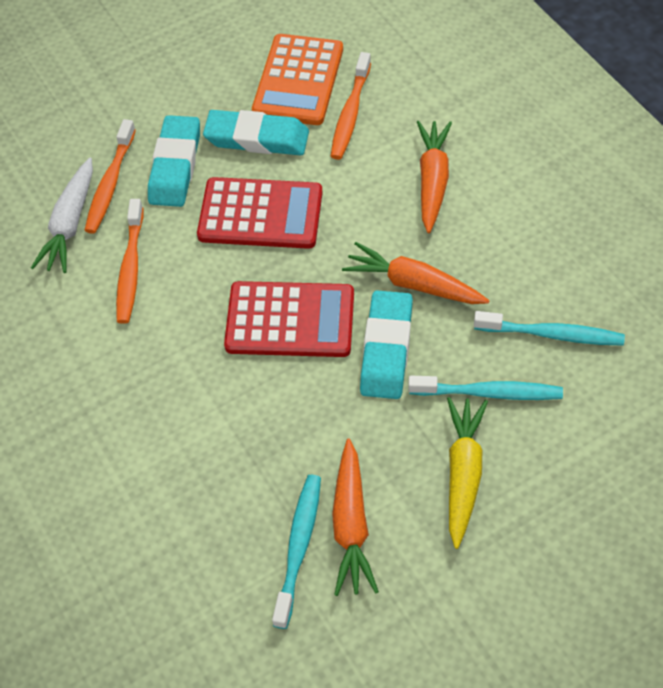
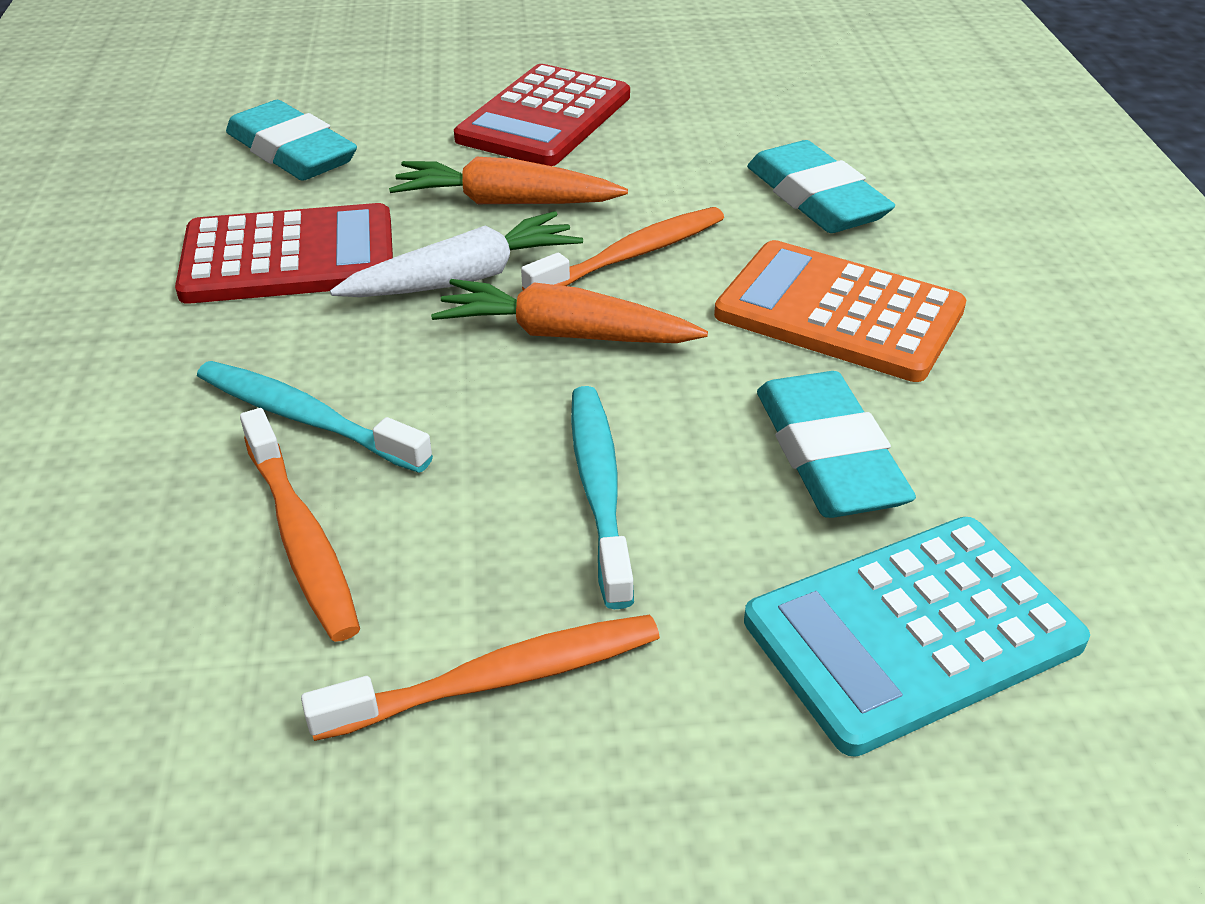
orange carrot: [332,439,379,596] [342,242,490,304] [417,121,452,233] = 3 -> [389,157,628,204] [431,279,708,343] = 2
turquoise calculator: none = 0 -> [744,517,1090,757] = 1
turquoise toothbrush: [272,475,321,629] [408,376,563,400] [474,311,625,346] = 3 -> [197,361,433,473] [571,386,634,609] = 2
yellow carrot: [447,397,488,549] = 1 -> none = 0

